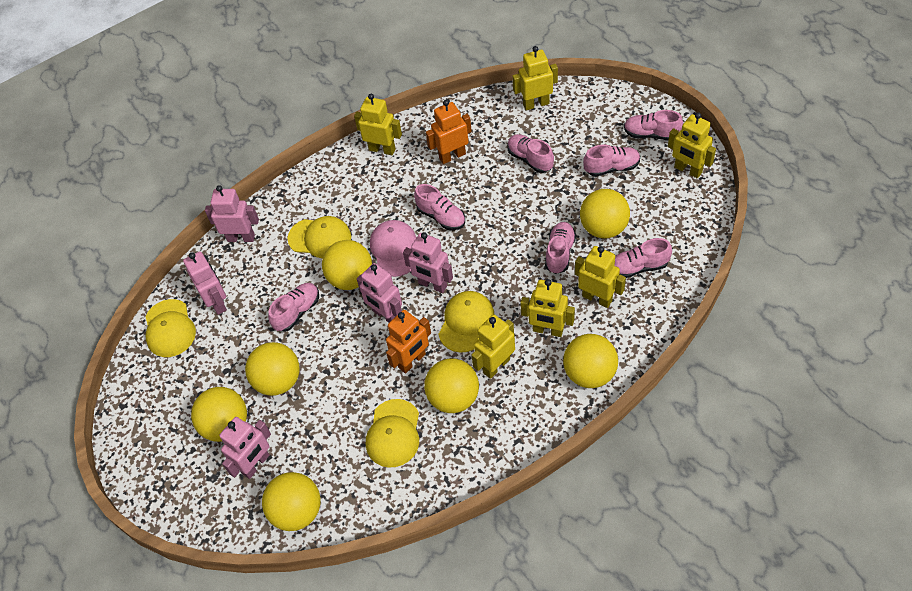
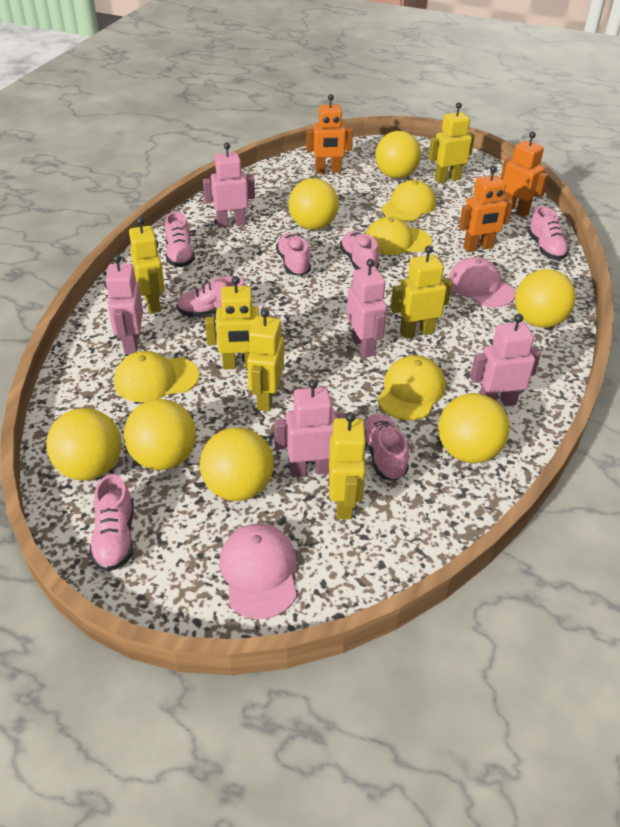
orange robot: [386,310,431,373] [426,100,472,164] = 2 -> [306,94,353,173] [459,166,513,252] [501,132,549,217] = 3
pink cap: [370,220,417,277] = 1 -> [219,524,297,619] [448,257,516,308] = 2

